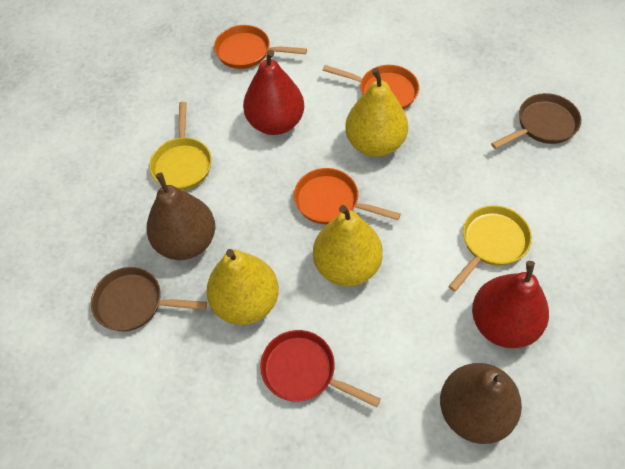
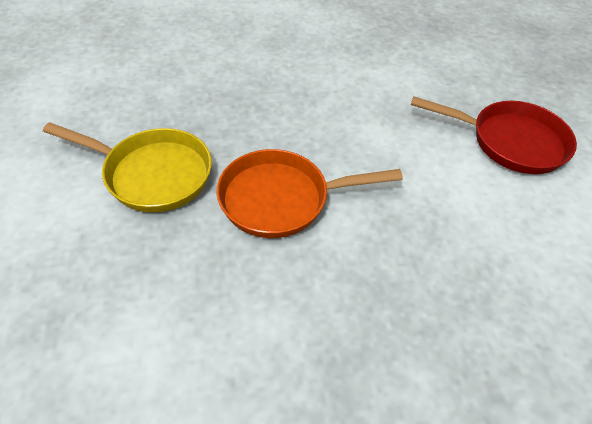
brown pan: [91,267,207,331] [491,93,581,149] = 2 -> none = 0
brown pear: [147,173,215,260] [440,363,522,444] = 2 -> none = 0
orange pan: [214,25,307,69] [294,168,401,224] [323,65,419,109] = 3 -> [216,149,403,238] = 1
red pear: [243,50,304,135] [472,261,549,348] = 2 -> none = 0
yellow pan: [149,102,212,190] [448,205,532,291] = 2 -> [43,122,212,212] = 1
yellow pear: [206,249,279,325] [313,205,383,286] [345,68,408,157] = 3 -> none = 0

